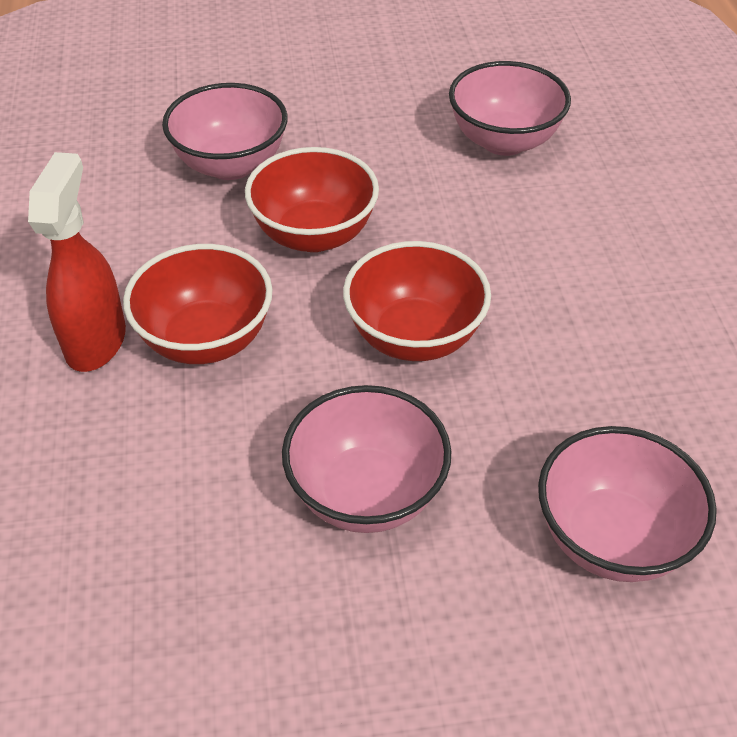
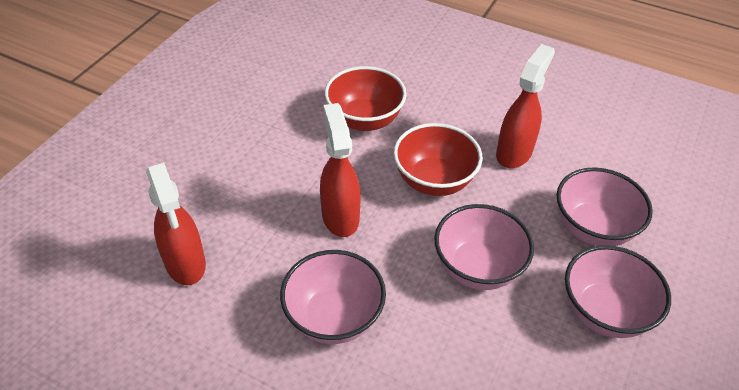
red bowl: [123,244,273,364] [245,147,379,252] [343,241,491,361] = 3 -> [325,66,406,131] [393,123,482,196] = 2
red spray bottle: [28,152,126,372] = 1 -> [146,163,206,285] [320,103,361,237] [496,44,555,168] = 3

